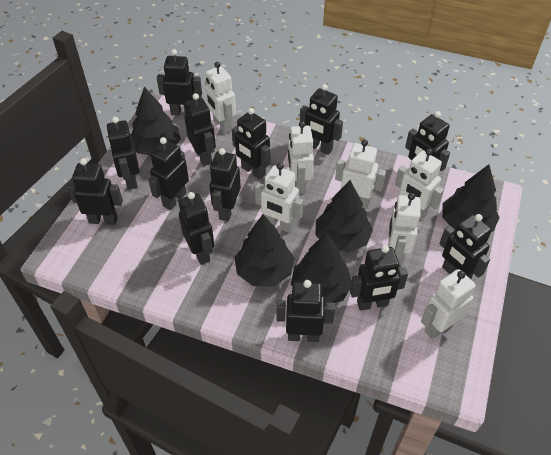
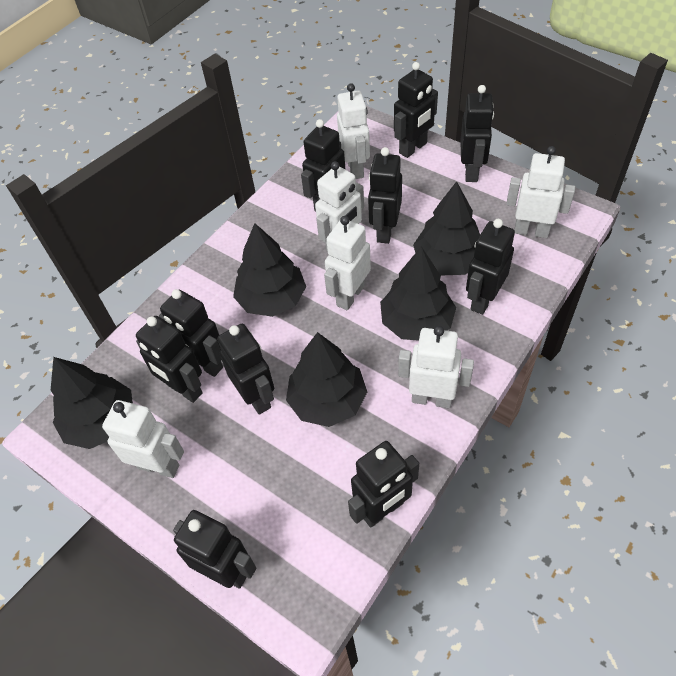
black robot: [67,158,123,225] [107,117,140,190] [148,137,189,210] [157,49,202,116] [178,192,214,265] [184,93,216,166] [209,148,241,221] [232,108,270,180] [276,280,335,342] [300,84,343,155] [350,245,408,311] [405,111,450,171] [439,214,492,279] = 13 -> [136,316,203,403] [159,289,223,377] [173,510,256,589] [217,324,274,415] [301,119,345,211] [348,441,419,528] [368,147,402,244] [394,62,438,158] [460,85,494,182] [466,219,515,315] = 10
white robot: [205,62,236,134] [255,163,303,233] [288,121,314,194] [335,139,386,209] [388,193,420,265] [395,149,444,220] [421,269,476,339] = 7 -> [102,400,184,478] [315,161,364,252] [324,216,371,310] [337,83,370,179] [398,326,474,408] [506,146,575,238] = 6

